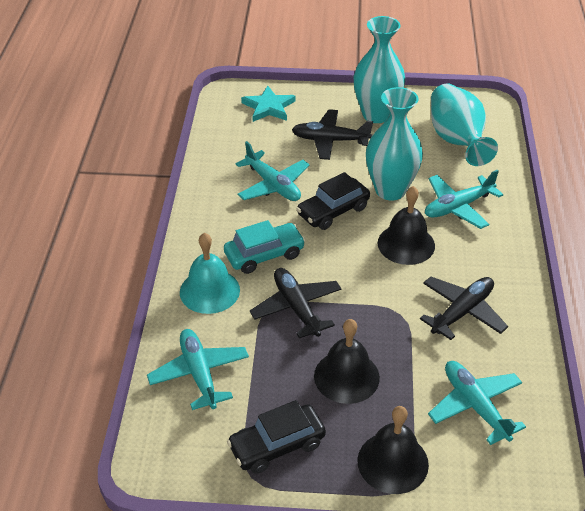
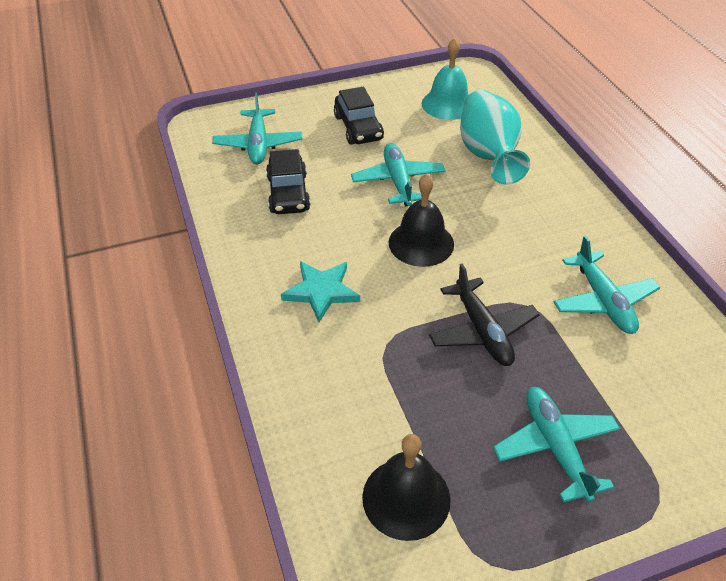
black bell: [314,319,380,404] [358,406,429,494] [378,186,435,265] = 3 -> [362,434,451,541] [389,174,454,267] = 2
black plane: [250,268,342,338] [292,109,373,160] [420,277,508,340] = 3 -> [429,264,540,366] = 1
turquoise car: [224,220,306,274] = 1 -> none = 0
turquoise vase: [354,16,405,123] [366,87,423,201] [431,83,498,166] = 3 -> [460,90,530,185] = 1

